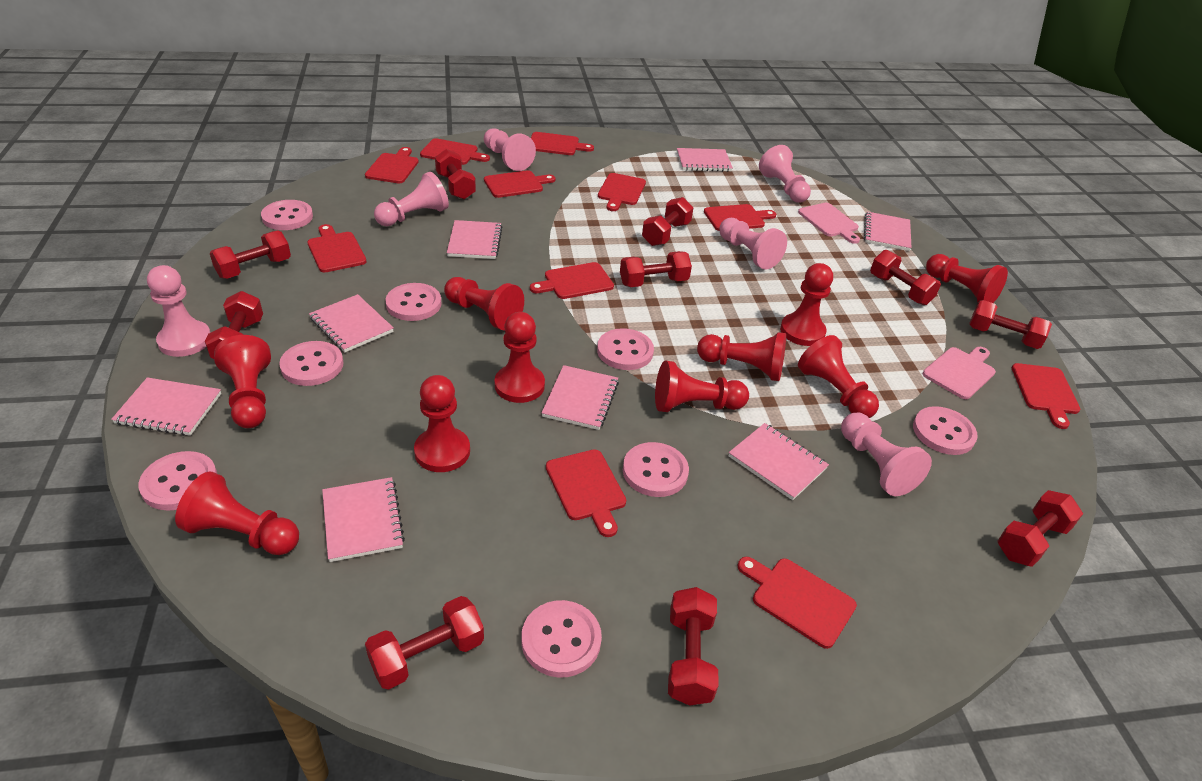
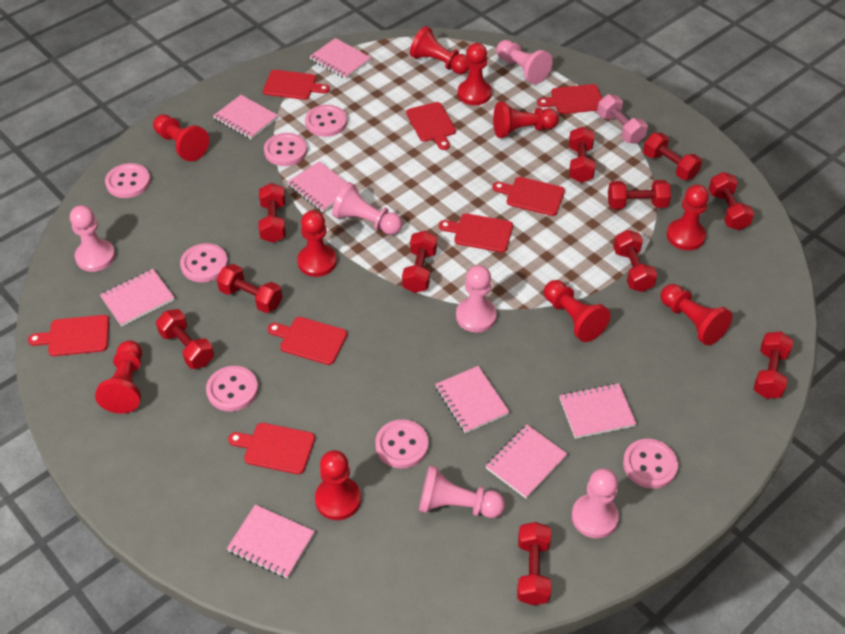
pink button: [138,451,217,511] [261,200,313,230] [279,341,343,386] [385,283,442,321] [521,600,602,678] [597,328,654,370] [623,442,689,497] [913,406,978,455] = 8 -> [105,163,151,198] [180,243,228,282] [206,366,258,411] [264,133,307,166] [305,105,347,137] [375,419,429,468] [623,439,678,489] = 7
pink cutting board: [798,203,860,244] [923,347,996,399] = 2 -> none = 0
pink dumbbell: none = 0 -> [597,94,648,144] = 1
red cutting board: [307,224,367,272] [365,147,419,183] [420,138,490,165] [484,170,555,198] [530,262,614,299] [531,132,594,155] [546,449,626,537] [598,173,646,211] [704,204,776,231] [738,557,857,649] [1012,363,1080,429] = 11 -> [28,315,109,356] [228,423,315,474] [263,70,330,100] [268,317,347,365] [406,102,456,150] [439,213,513,252] [493,177,565,216] [537,84,602,114] = 8
red dumbbell: [205,291,263,359] [210,231,291,279] [365,596,484,690] [435,149,476,199] [620,251,692,287] [642,197,693,246] [668,587,719,706] [870,250,941,305] [969,300,1052,349] [998,490,1083,567] = 10 -> [156,309,214,369] [216,264,282,313] [259,183,286,243] [402,231,437,293] [517,522,551,605] [569,127,595,183] [608,180,671,209] [613,230,657,292] [643,133,702,180] [709,172,754,230] [754,332,793,399] = 11

